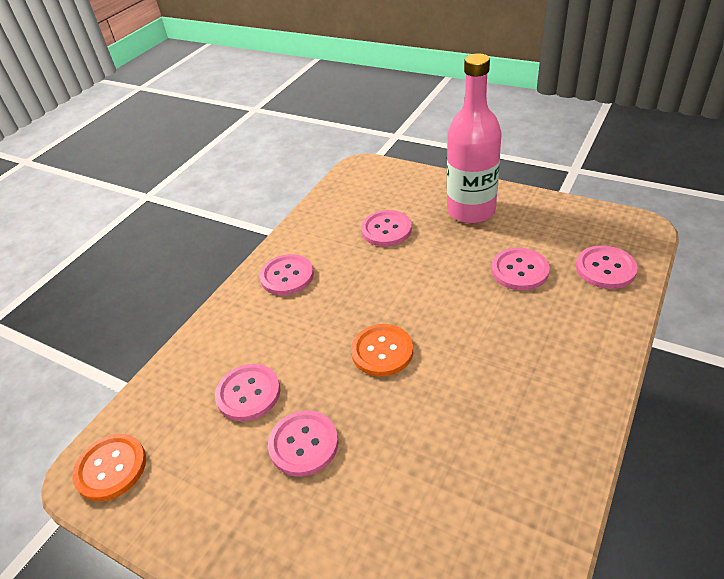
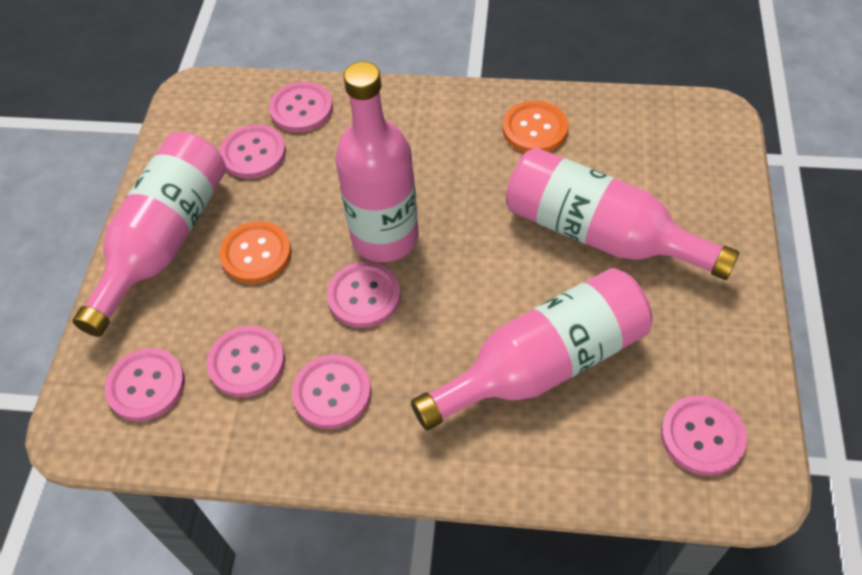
pink bottle: [447,54,502,224] = 1 -> [73,132,226,337] [335,61,419,262] [411,268,652,431] [506,147,740,280] = 4
pink button: [215,364,280,421] [260,254,314,295] [268,410,338,477] [361,210,412,246] [491,248,550,290] [576,245,638,289] = 6 -> [105,348,185,421] [207,326,285,397] [220,125,286,179] [269,82,333,133] [292,354,371,429] [327,262,401,328] [661,395,747,476] = 7

